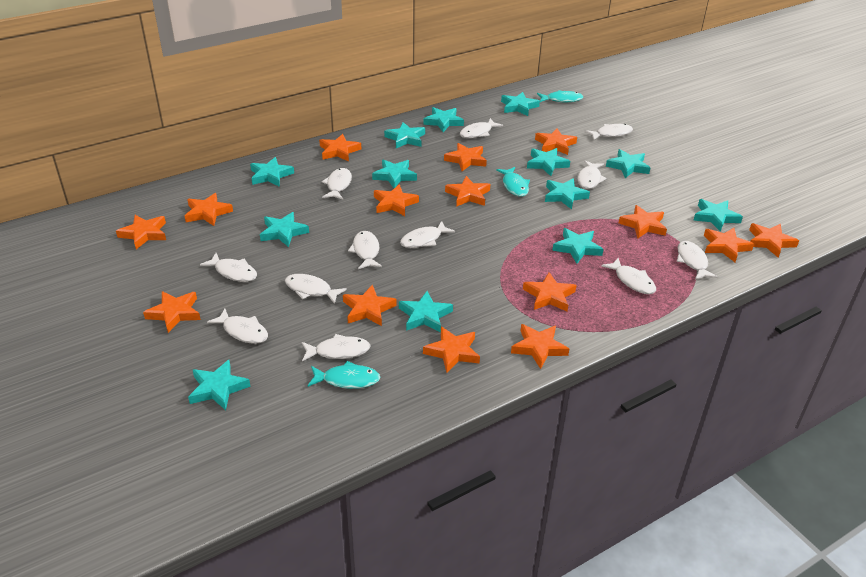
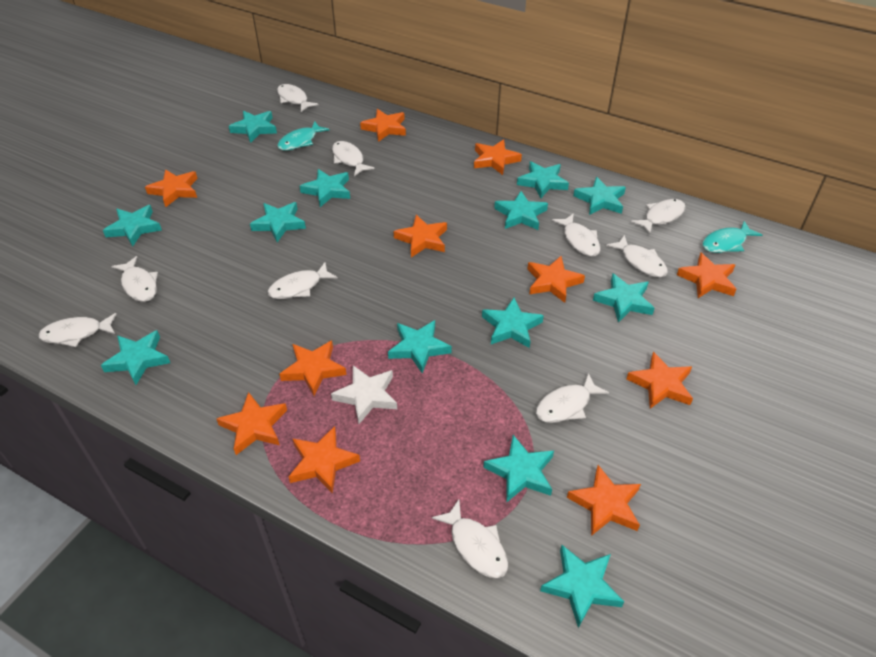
orange star: [116,215,166,249] [143,291,201,333] [185,193,233,226] [319,134,361,162] [343,284,397,326] [374,184,419,216] [423,326,480,372] [444,143,487,171] [445,176,490,207] [511,324,569,369] [523,272,576,311] [535,128,577,155] [619,205,667,239] [704,228,754,262] [749,223,799,257] = 15 -> [145,169,198,207] [217,392,287,455] [279,340,346,396] [289,426,360,494] [360,109,406,142] [394,215,447,257] [474,139,522,175] [527,256,585,303] [567,465,641,536] [627,352,693,409] [677,253,736,298] = 11
turquoise fish: [308,361,380,389] [496,167,530,197] [537,90,583,102] = 3 -> [277,122,329,151] [702,221,762,253] = 2
white fish: [200,253,257,282] [207,309,268,344] [285,274,347,304] [302,334,371,361] [322,168,352,199] [348,231,382,269] [400,221,455,248] [460,118,503,138] [577,160,606,189] [585,124,633,141] [601,258,656,294] [677,241,718,280] = 12 -> [38,313,117,347] [111,256,158,302] [268,263,338,299] [277,84,318,112] [332,141,375,176] [432,500,508,578] [536,373,609,423] [552,213,601,257] [606,235,668,277] [631,199,686,234] = 10
white star: none = 0 -> [331,365,397,424] = 1

